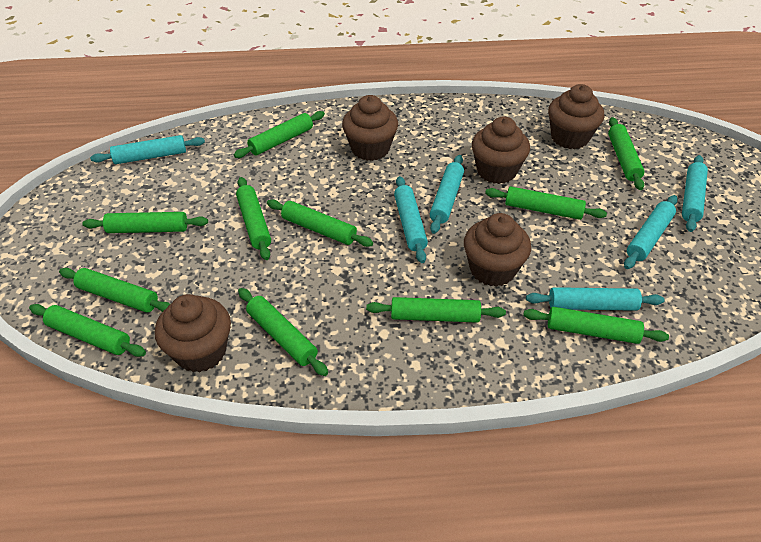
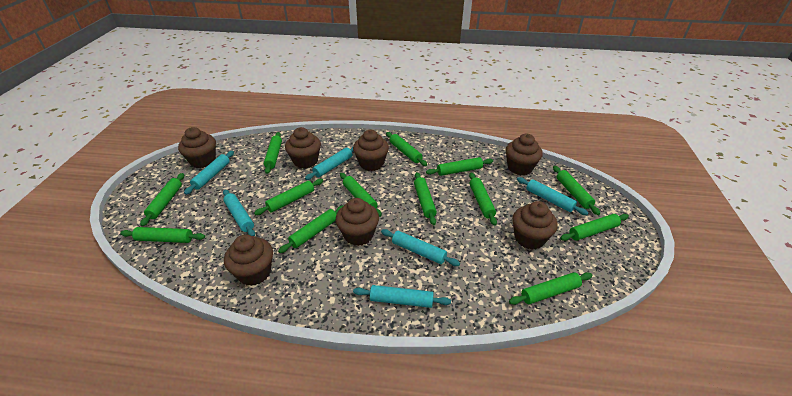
brown cupcake: [155,294,231,372] [342,95,398,161] [464,213,531,287] [472,117,530,184] [548,84,604,149] = 5 -> [178,127,216,168] [224,234,273,286] [285,127,321,169] [336,198,379,246] [353,130,389,171] [505,134,543,175] [512,201,558,249] = 7
green rolling pin: [29,304,146,357] [59,268,170,312] [82,212,208,233] [234,111,325,158] [236,177,271,260] [238,288,328,376] [267,200,373,247] [366,297,506,323] [485,187,607,220] [523,307,669,344] [608,117,645,190] = 11 -> [120,227,205,243] [140,173,184,227] [254,179,323,215] [264,132,282,174] [278,205,344,253] [340,173,382,217] [386,132,427,166] [414,172,437,225] [426,157,493,176] [469,172,497,226] [509,272,593,305] [553,166,600,215] [560,214,629,241] = 13

